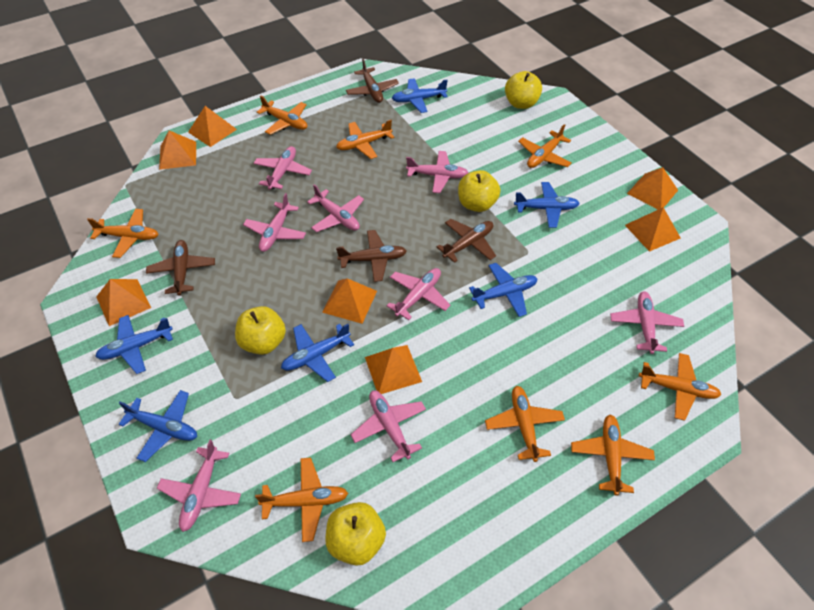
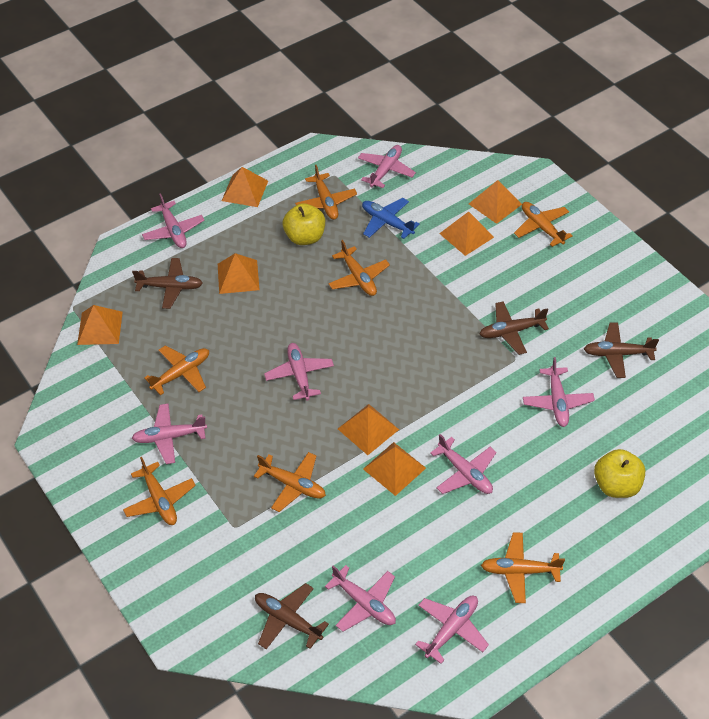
blue plane: [95,315,173,374] [118,390,197,462] [281,324,354,382] [392,78,448,113] [469,263,537,317] [514,182,580,228] = 6 -> [362,198,420,239] = 1
orange plane: [87,209,159,258] [255,457,348,542] [257,95,307,135] [336,120,394,159] [485,386,565,462] [518,124,571,168] [571,415,655,496] [639,353,721,421] = 8 -> [123,457,196,525] [144,345,209,395] [254,452,326,512] [295,165,357,220] [328,240,390,296] [481,532,565,603] [514,202,573,247] = 7
yellow apple: [235,306,286,355] [325,502,386,566] [458,170,500,212] [505,71,542,109] = 4 -> [283,203,325,245] [594,449,645,498] = 2

